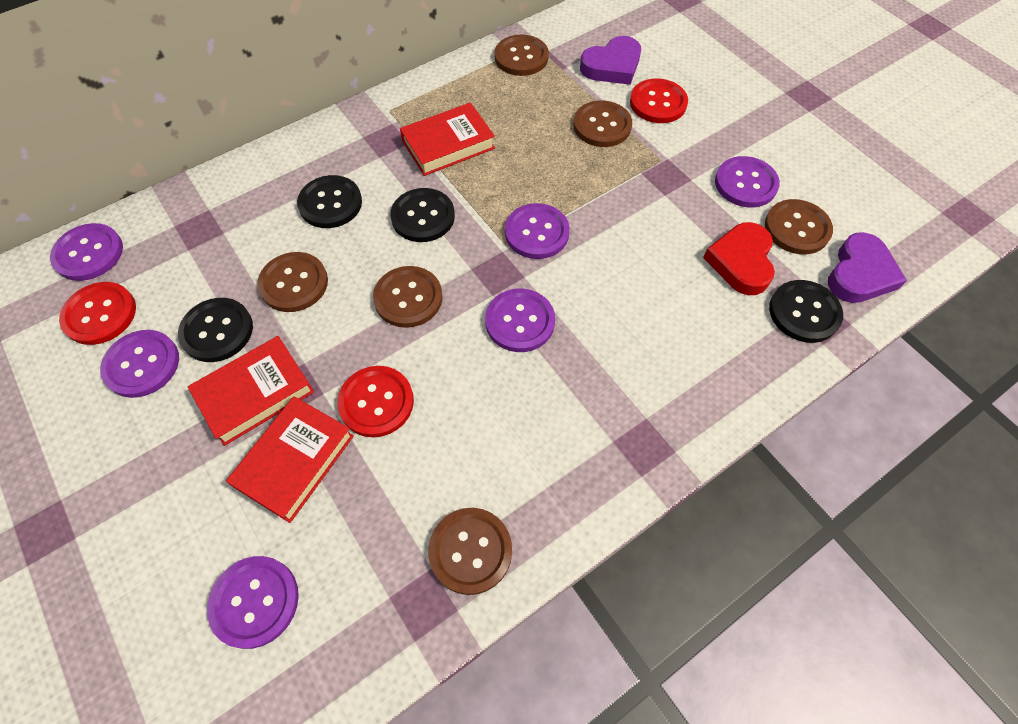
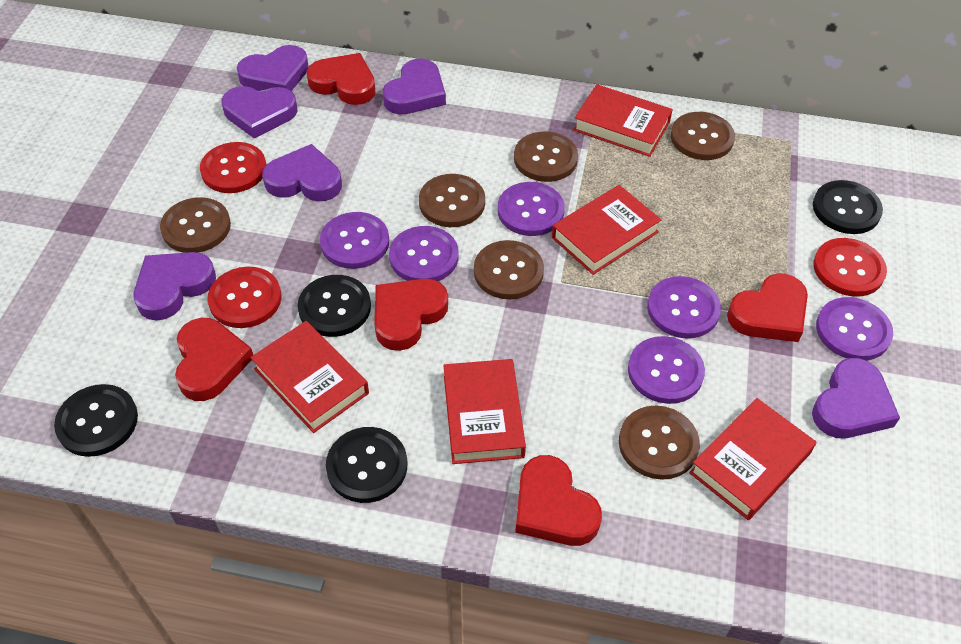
purple heart: [580,36,641,85] [828,232,907,303] = 2 -> [134,252,216,321] [221,86,298,139] [237,45,309,91] [262,144,342,201] [383,59,446,115] [812,358,900,438] = 6
red book: [188,336,314,446] [226,396,354,523] [400,102,495,176] = 3 -> [250,321,369,433] [443,359,526,464] [552,185,662,275] [573,84,673,157] [689,398,816,520] = 5
red heart: [703,222,775,295] = 1 -> [175,318,253,401] [307,53,376,105] [374,279,448,351] [515,455,602,546] [727,273,808,342] = 5

